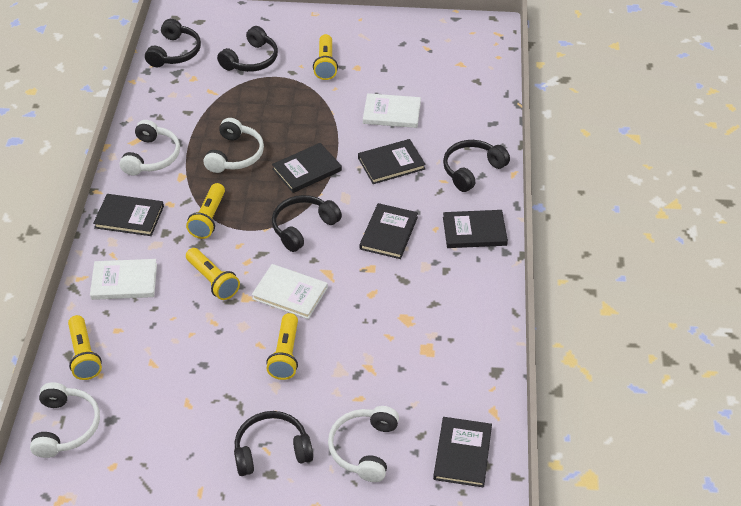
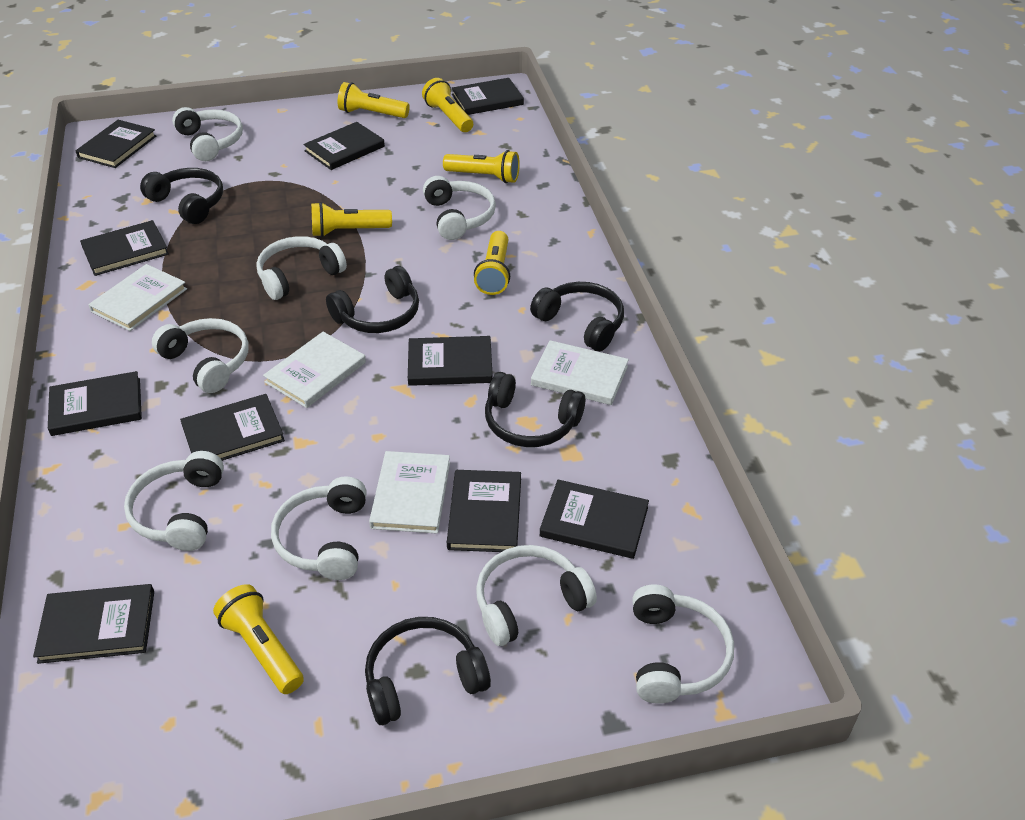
black book: [93,194,164,236] [272,143,342,193] [358,139,426,184] [359,203,418,259] [433,417,492,487] [443,210,508,248] = 6 -> [33,584,154,664] [48,371,142,436] [76,120,156,168] [80,220,169,276] [180,394,285,461] [303,122,385,170] [408,336,493,386] [447,470,521,552] [452,78,524,115] [540,480,649,559] = 10
white book: [90,259,157,300] [252,264,328,319] [363,93,421,128] = 3 -> [88,264,187,331] [263,332,366,408] [369,451,450,534] [531,340,629,405] = 4
white headphones: [30,382,100,458] [119,120,180,175] [204,118,264,173] [328,406,399,482] = 4 -> [124,451,224,551] [152,318,248,393] [172,107,243,161] [256,236,347,300] [271,476,367,580] [423,176,496,240] [476,545,597,646] [632,584,734,704] = 8
yellow flashlight: [68,315,102,380] [186,183,225,239] [186,248,240,300] [266,313,298,380] [313,34,338,80] = 5 -> [213,584,304,694] [311,202,392,237] [338,82,410,118] [422,78,473,132] [443,150,520,183] [474,231,510,295] = 6

